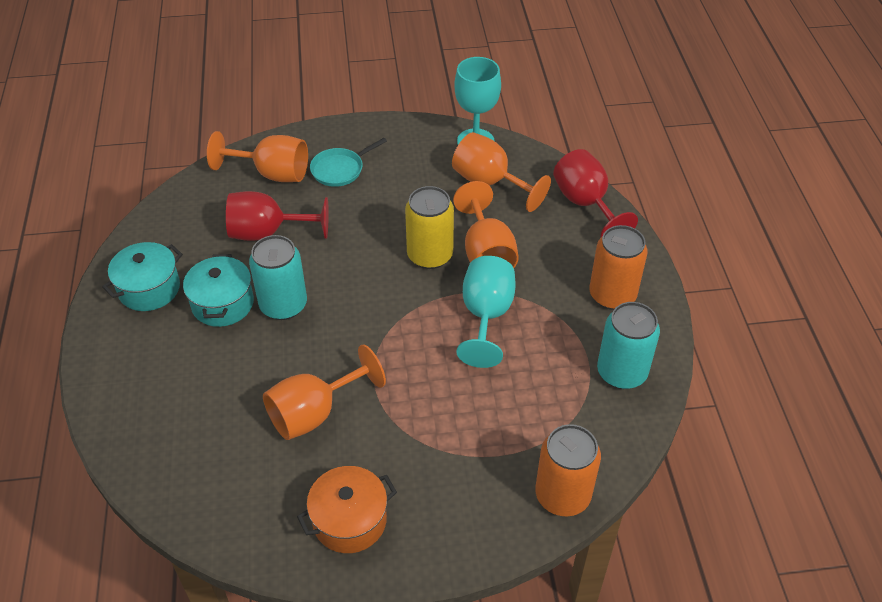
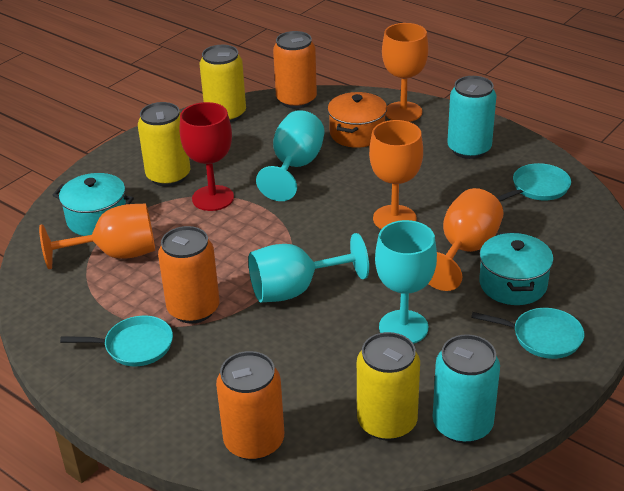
orange can: [535,424,601,516] [589,225,648,310] = 2 -> [158,226,219,323] [216,351,284,460] [273,31,317,109] = 3
red goblet: [226,191,329,241] [553,149,638,237] = 2 -> [179,102,234,211] = 1
turquoise goblet: [454,57,501,145] [457,256,516,368] = 2 -> [248,233,369,302] [256,110,324,201] [375,220,437,344] = 3
turquoise pan: [310,138,387,187] = 1 -> [60,316,173,366] [471,308,584,359] [496,163,571,202] = 3
yellow can: [405,186,454,269] = 1 -> [138,102,190,187] [200,45,246,123] [357,332,420,441] = 3

